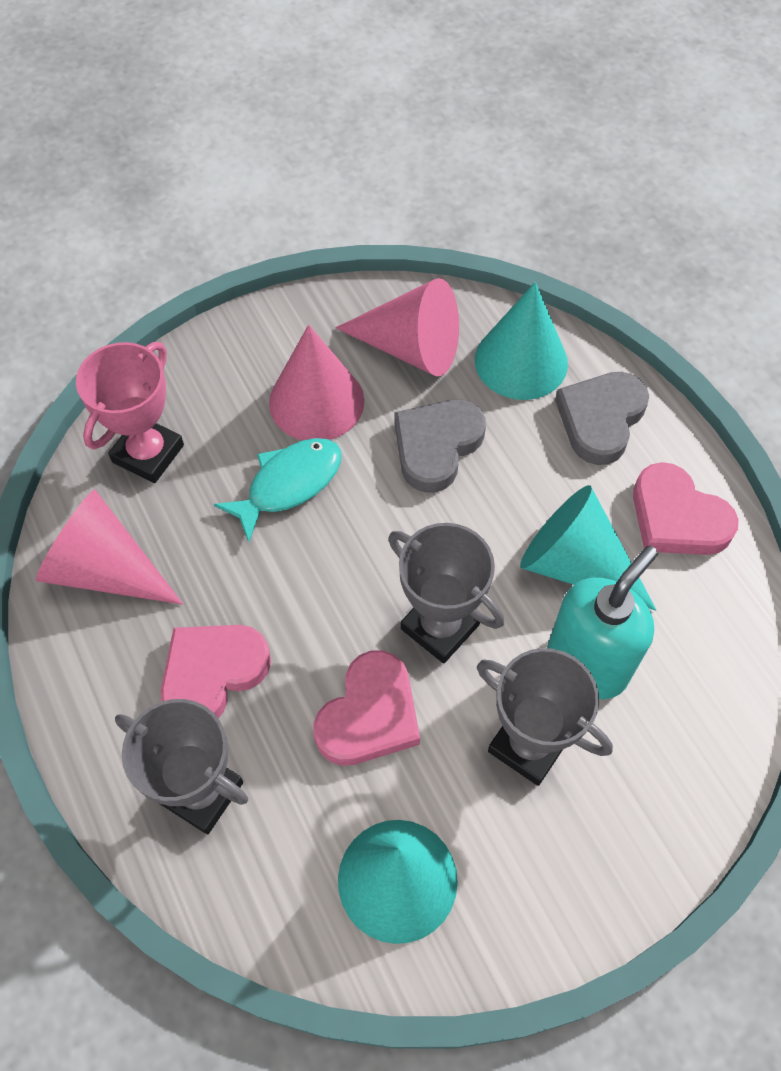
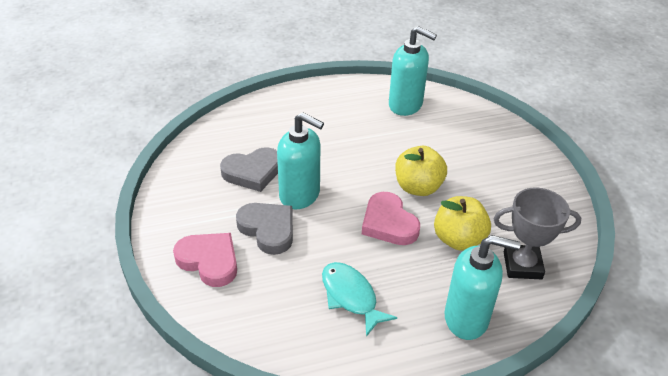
grey trophy: [115,699,248,834] [388,523,504,663] [477,648,613,786] = 3 -> [493,187,581,279] = 1
pink cone: [36,490,183,605] [269,325,364,440] [335,278,459,376] = 3 -> none = 0
pink heart: [161,625,271,718] [313,650,420,766] [633,462,739,555] = 3 -> [173,233,237,287] [362,192,420,245] = 2
pink trophy: [76,342,184,483] = 1 -> none = 0
turquoise cone: [338,820,458,944] [475,282,568,400] [520,485,656,611] = 3 -> none = 0
turquoise soap dispenser: [547,545,658,699] = 1 -> [277,112,324,210] [389,26,437,116] [444,235,521,340] = 3
yellow apple: none = 0 -> [395,146,447,196] [434,196,491,251] = 2

